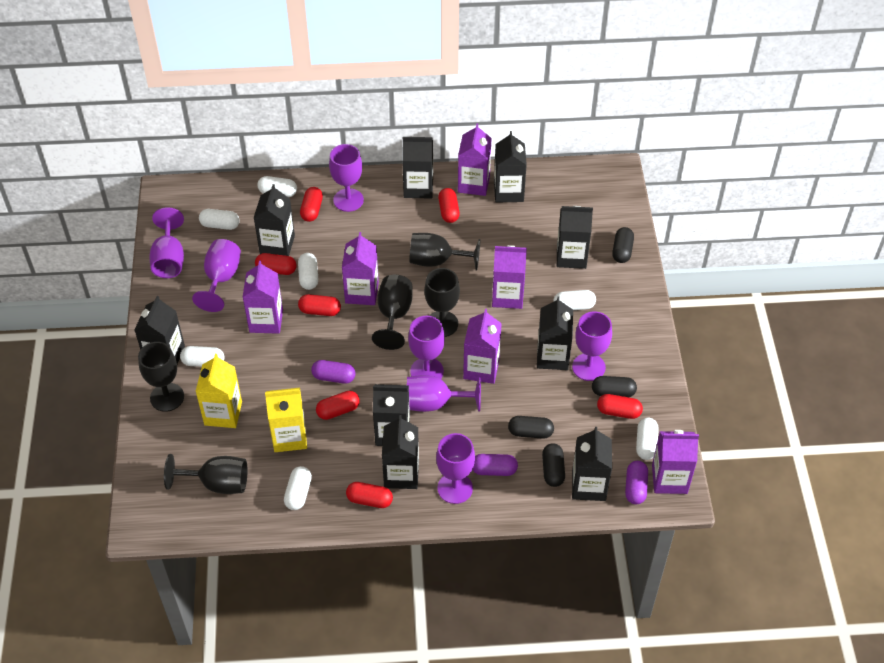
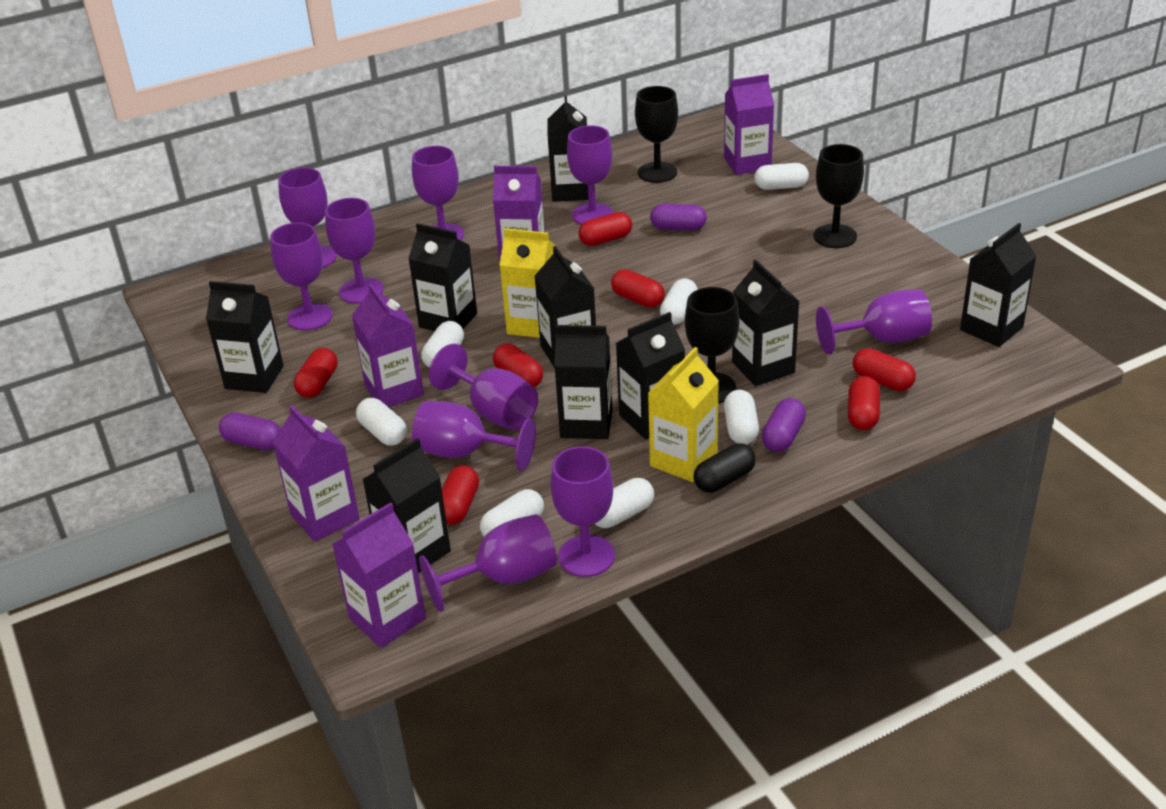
black capsule: [508,416,554,439] [542,443,565,487] [592,376,637,397] [612,227,634,263] = 4 -> [694,443,756,493] = 1
black goblet: [138,342,184,412] [164,454,248,494] [372,275,413,350] [410,233,480,271] [424,268,460,337] = 5 -> [635,86,678,183] [685,287,739,403] [813,144,864,248] = 3
purple carton: [243,260,283,334] [342,232,379,305] [458,123,492,196] [463,309,502,384] [492,245,527,309] [652,430,699,494] = 6 -> [273,405,360,542] [332,502,426,648] [352,284,424,407] [493,166,545,264] [724,74,774,175] = 5
purple goblet: [149,207,184,278] [192,239,241,312] [329,144,364,212] [407,375,481,412] [408,316,445,379] [436,433,475,504] [572,311,612,381] = 7 -> [270,223,333,330] [278,167,337,268] [325,198,384,304] [412,146,464,240] [412,401,536,471] [419,514,557,612] [429,344,538,430] [550,446,615,577] [567,125,613,225] [816,289,932,354] = 10

